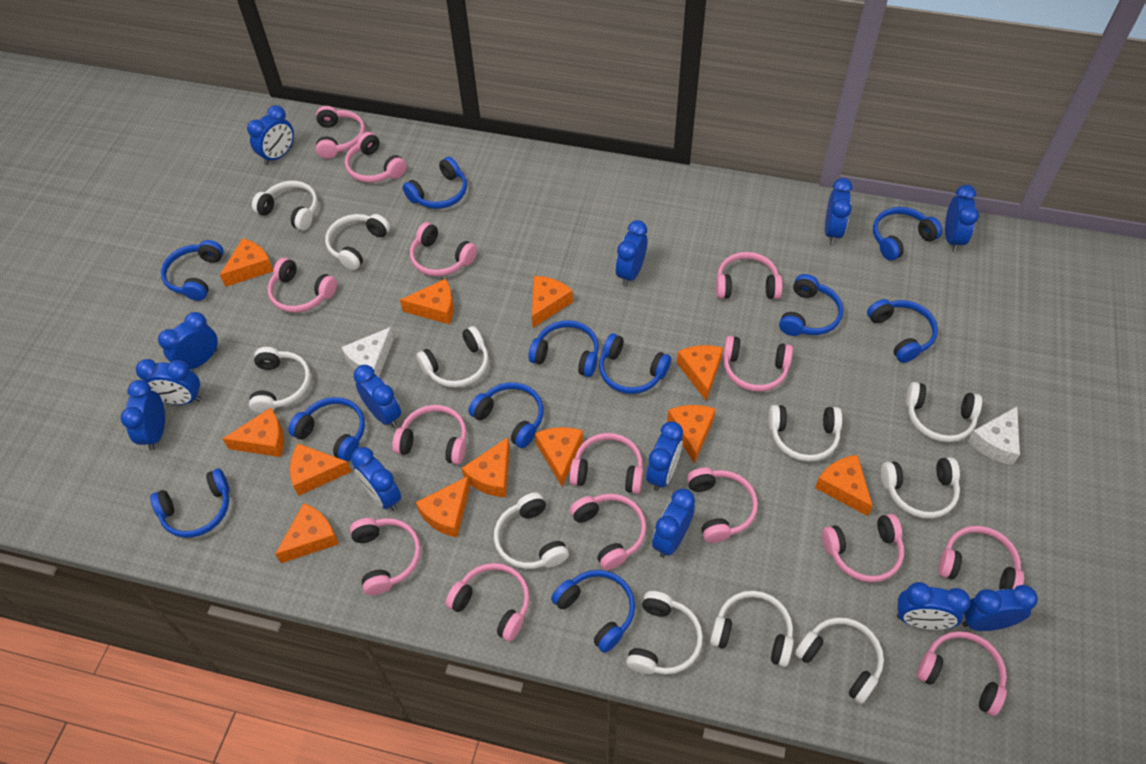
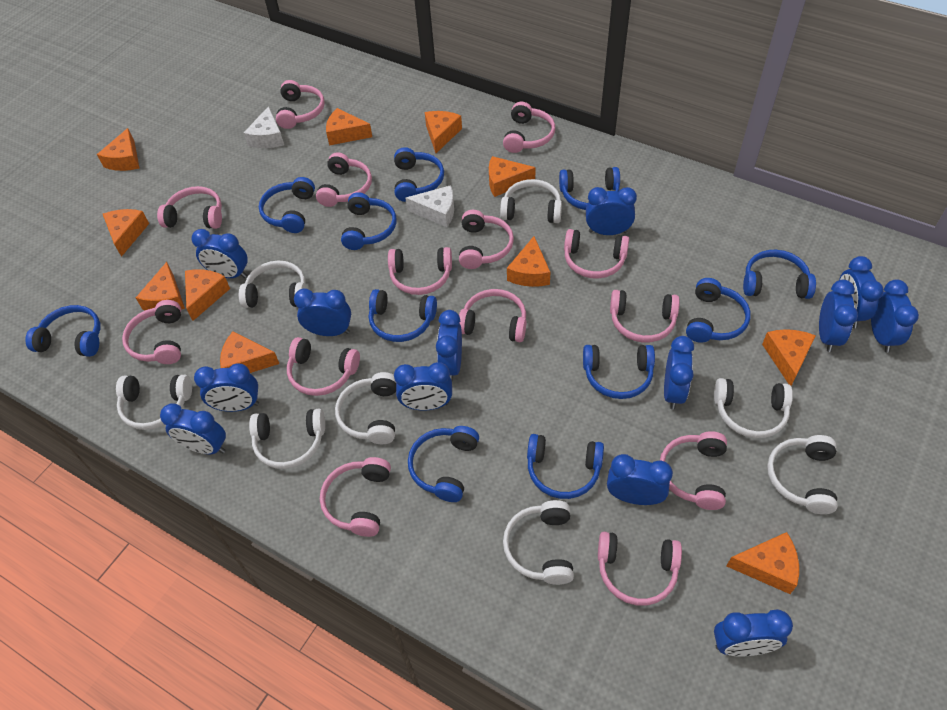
orange cheese: [220,238,273,287] [223,408,284,457] [275,503,339,563] [290,444,352,496] [400,279,454,325] [416,476,470,537] [462,437,510,497] [532,276,573,328] [535,427,583,487] [667,405,716,464] [677,345,723,401] [815,455,873,516] = 12 -> [97,128,139,171] [103,209,149,257] [136,262,185,310] [185,270,230,321] [220,332,280,373] [326,108,372,145] [425,111,462,153] [489,156,536,197] [507,236,550,287] [726,532,799,594] [762,329,816,386] = 11
pink headphones: [268,258,337,313] [316,106,365,159] [345,132,407,183] [350,518,421,595] [392,405,467,465] [410,222,477,276] [446,563,530,641] [569,433,643,494] [570,494,646,570] [687,468,758,543] [716,252,783,299] [723,336,793,392] [822,514,904,583] [917,631,1007,716] [938,526,1024,590] = 15 -> [122,300,181,364] [157,186,222,229] [276,80,325,129] [287,337,360,396] [316,152,372,207] [320,457,391,537] [388,247,452,295] [459,210,514,269] [459,289,527,342] [503,102,555,153] [564,229,629,279] [598,532,682,606] [610,290,680,342] [660,431,727,510] = 14
white headphones: [249,347,311,414] [252,181,318,231] [325,214,390,270] [416,326,489,388] [494,492,569,569] [626,591,703,675] [710,590,794,667] [769,405,842,462] [795,617,884,704] [881,457,960,519] [906,382,982,442] = 11 -> [116,375,192,430] [239,261,306,308] [249,409,325,469] [335,372,396,444] [500,179,562,223] [503,500,574,585] [714,378,793,438] [767,435,838,514] = 8

